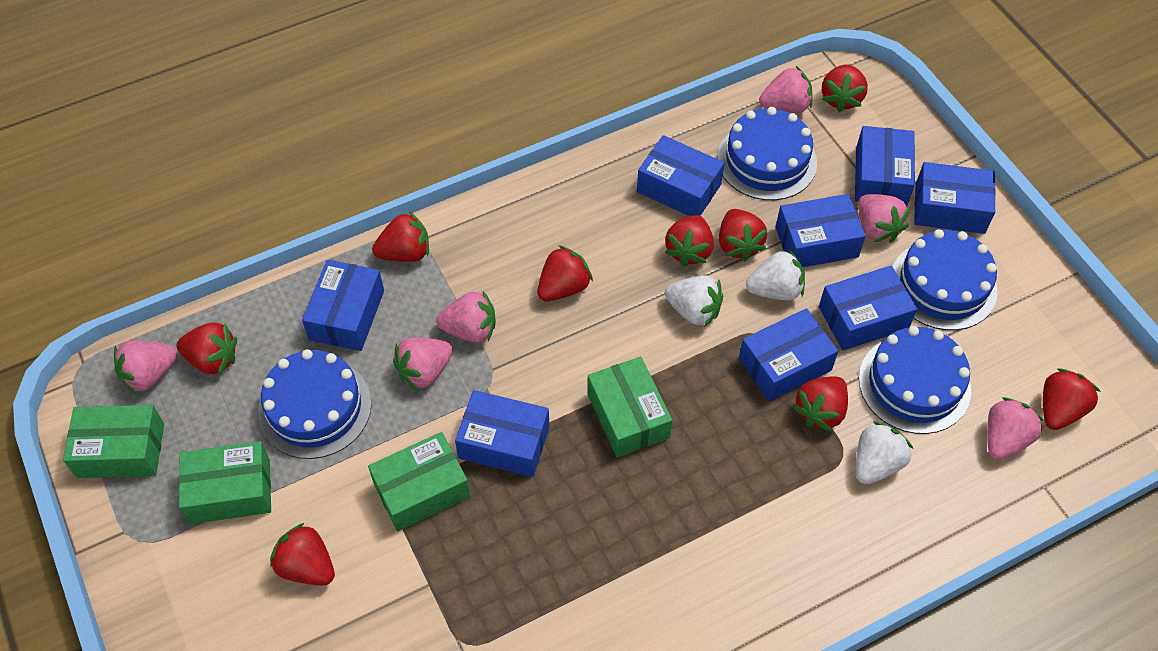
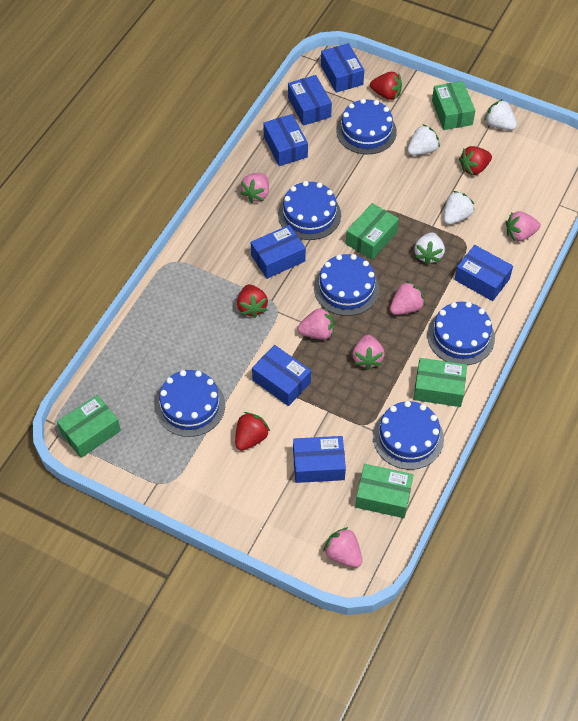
blue box: [302,260,384,351] [455,390,550,477] [637,135,724,216] [739,308,838,401] [776,194,866,267] [819,266,917,350] [855,126,915,206] [914,162,996,234] = 8 -> [251,225,306,279] [252,345,311,406] [263,114,308,166] [288,75,332,126] [293,436,346,483] [321,43,364,93] [454,245,513,301] = 7
blue cake: [258,349,372,459] [717,107,817,200] [859,326,971,434] [893,229,997,330] = 4 -> [155,370,225,437] [278,181,341,240] [314,254,380,316] [336,99,397,154] [373,401,444,470] [427,302,495,365] = 6
green box: [63,405,164,478] [179,441,271,524] [368,432,470,532] [587,357,672,458] = 4 -> [57,395,121,458] [346,203,399,260] [355,464,413,518] [413,358,467,407] [432,81,475,130] = 5
red strawberry: [177,322,237,375] [270,523,335,586] [372,211,429,262] [537,245,593,301] [665,215,714,267] [719,209,767,261] [792,376,848,432] [822,65,868,112] [1043,368,1101,430] = 9 -> [235,412,270,451] [237,284,268,318] [370,72,402,100] [459,146,492,175] = 4
white strawberry: [665,275,723,327] [746,249,805,300] [856,421,913,484] = 3 -> [407,124,440,155] [414,232,445,265] [444,191,475,225] [484,99,517,130] = 4

